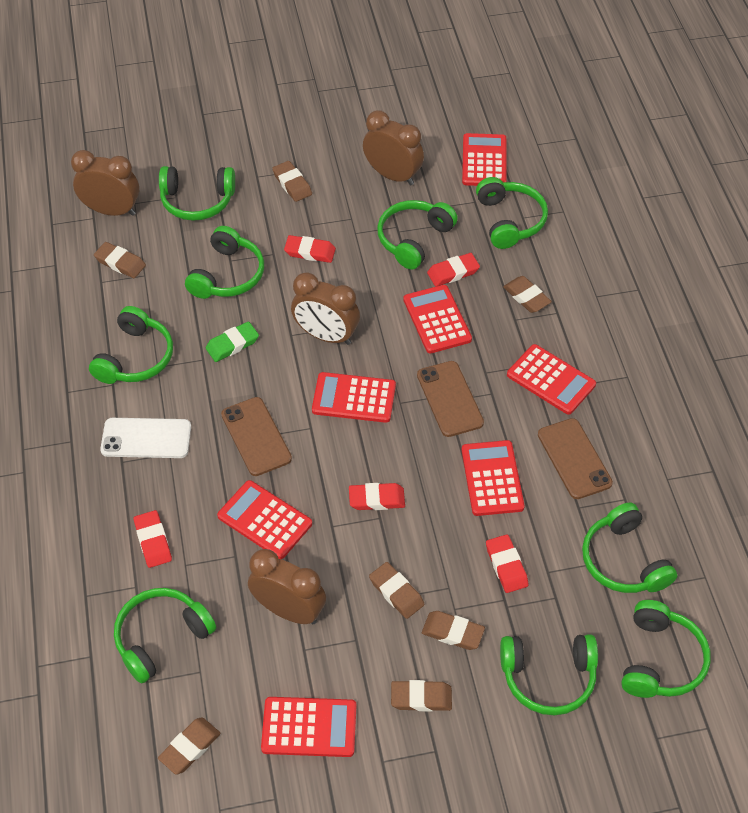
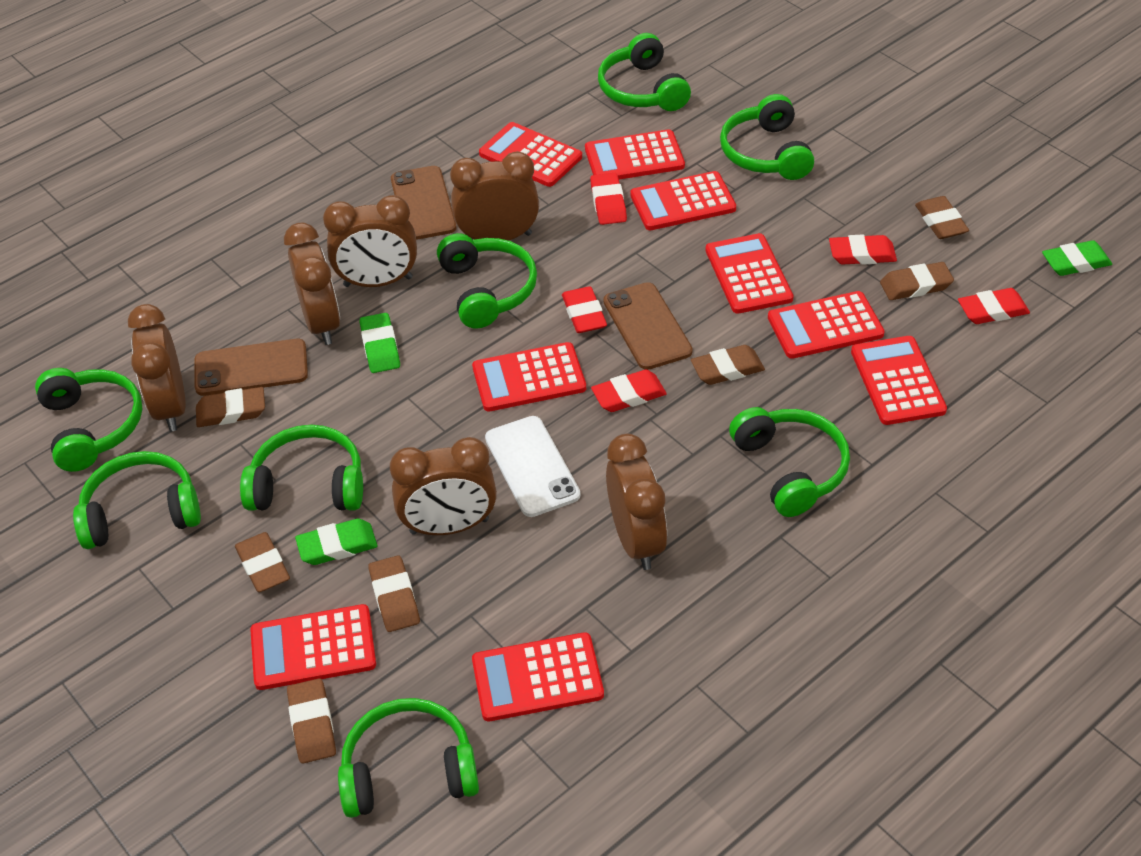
brown clock: [71,150,139,216] [248,549,326,624] [291,272,360,345] [363,110,424,185] = 4 -> [128,304,186,432] [284,222,340,345] [323,195,417,287] [390,437,497,535] [450,151,539,241] [606,434,667,570] = 6
green eraser: [206,321,259,362] = 1 -> [295,519,378,565] [359,313,400,373] [1042,240,1112,276] = 3
green headphones: [89,306,173,384] [114,588,216,684] [159,166,235,221] [185,226,264,299] [377,200,458,270] [476,177,548,249] [500,634,598,715] [582,502,677,593] [621,600,711,698] = 9 -> [35,368,143,472] [73,451,201,549] [240,425,363,511] [338,698,479,818] [437,233,537,329] [598,33,691,111] [720,94,814,180] [729,407,850,517] = 8
red calculator: [217,480,312,559] [261,697,356,757] [312,372,396,423] [403,285,472,353] [461,440,525,516] [462,133,507,186] [507,344,596,415] = 7 -> [250,604,376,690] [472,342,586,412] [472,632,604,721] [479,122,582,187] [585,129,685,179] [630,171,736,230] [705,233,794,314] [768,291,885,359] [851,336,947,425] = 9

